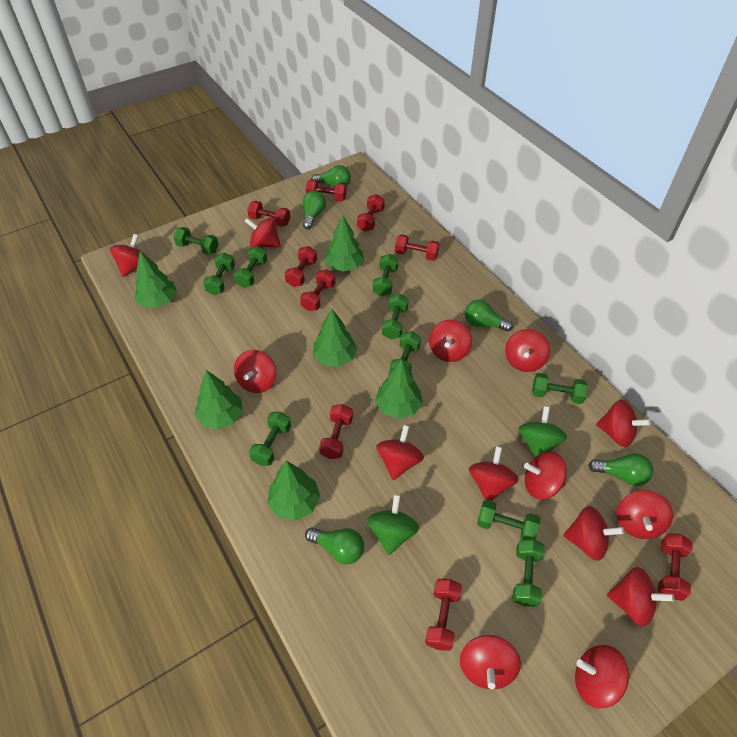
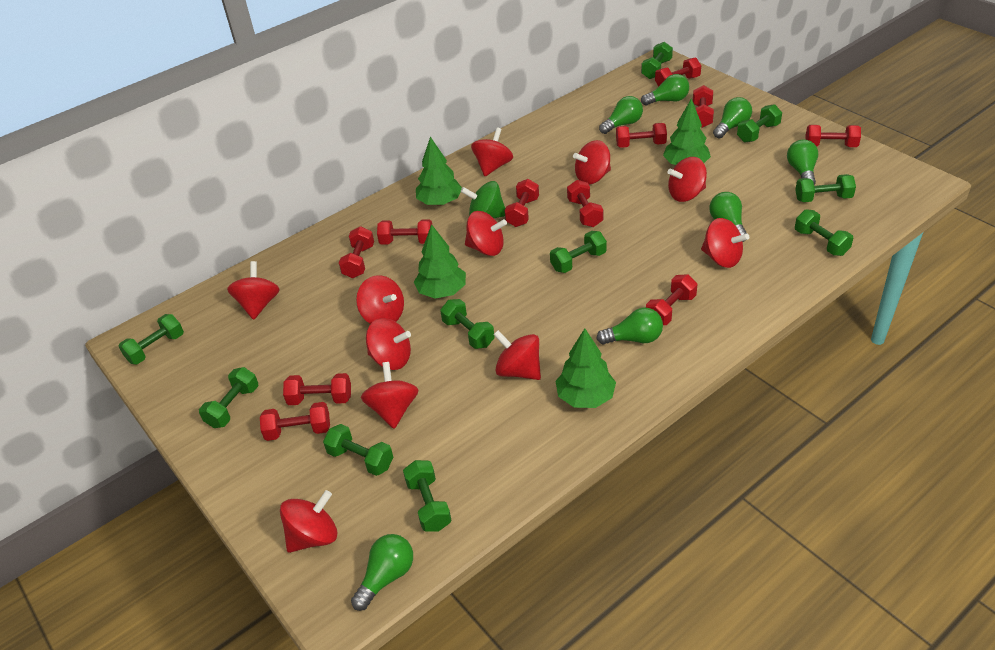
green light bulb: [303,191,326,229] [305,527,364,564] [311,165,351,187] [465,300,513,332] [588,453,653,486] = 5 -> [351,534,413,611] [597,308,663,345] [599,96,643,134] [641,74,689,106] [709,192,746,242] [713,97,752,139] [787,139,818,185] = 7
green spinning top: [367,494,419,555] [518,406,567,457] = 2 -> [461,181,506,218] = 1
green tree: [134,251,177,308] [195,370,243,430] [267,461,320,521] [313,309,357,367] [324,215,364,271] [375,359,423,419] = 6 -> [414,224,466,299] [416,137,462,206] [556,328,616,408] [663,98,711,165] = 4
red dumbbell: [247,201,290,227] [284,246,317,287] [300,269,335,311] [306,179,347,202] [319,404,353,459] [357,194,385,232] [395,234,439,261] [425,579,462,651] [658,533,693,601] = 9 -> [260,402,330,441] [283,373,351,405] [339,226,374,278] [377,219,432,245] [505,179,539,227] [567,180,603,227] [616,123,667,148] [646,274,697,325] [655,57,701,87] [693,85,714,128] [806,125,861,147] = 11
red spinning top: [110,234,144,277] [234,350,276,393] [245,217,281,248] [376,425,424,480] [429,319,472,362] [460,635,521,689] [469,446,519,501] [505,329,550,372] [524,452,567,499] [563,506,624,561] [575,645,629,708] [596,400,651,447] [607,567,674,627] [617,490,673,539] = 14 -> [227,261,280,320] [280,490,337,553] [356,275,404,324] [361,362,418,429] [366,318,411,370] [465,211,507,256] [471,127,513,176] [493,330,541,380] [573,140,611,184] [667,157,707,202] [701,218,749,268] = 11

